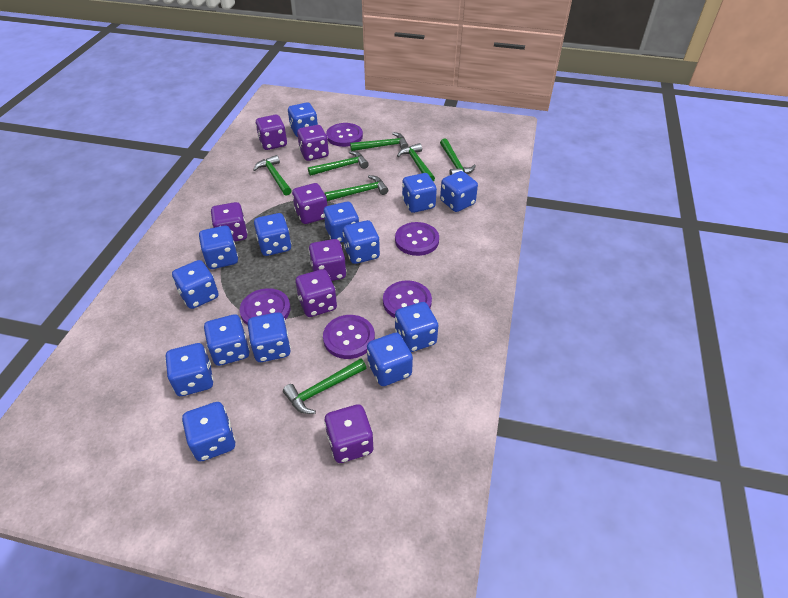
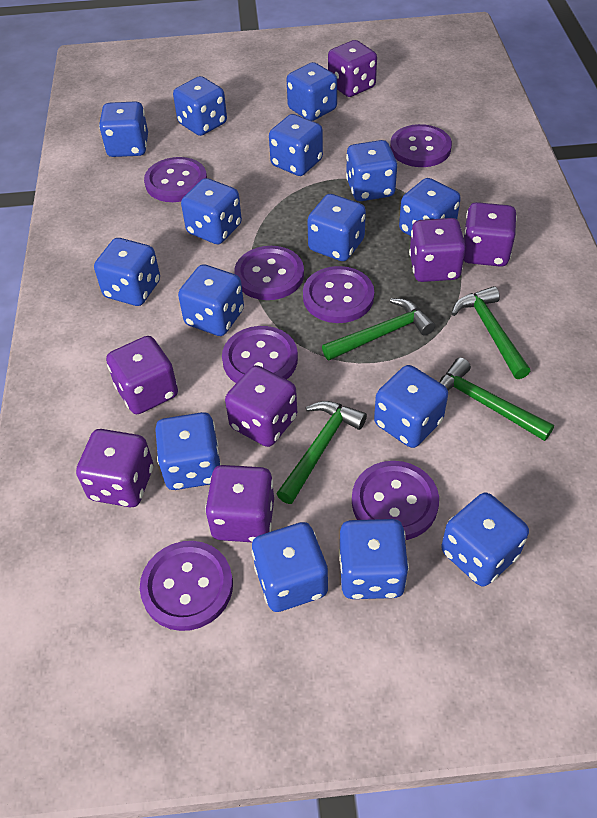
blue dice: [165,343,213,396] [172,260,219,309] [182,402,236,461] [199,225,238,269] [204,314,250,366] [248,312,291,362] [254,213,291,256] [288,102,318,137] [323,202,359,243] [343,220,380,264] [367,332,413,386] [395,302,438,352] [402,173,437,213] [440,171,478,212] = 14 -> [94,238,160,306] [99,101,148,157] [155,412,221,490] [173,76,227,136] [178,264,244,336] [181,178,242,244] [252,522,328,612] [269,114,323,176] [286,62,337,121] [307,194,366,261] [339,519,409,599] [346,140,398,201] [374,365,448,448] [399,178,461,236] [441,493,529,587] = 15
green hammer: [253,155,292,196] [283,358,366,414] [308,151,369,176] [325,175,388,201] [350,132,408,151] [397,143,435,181] [440,138,476,175] = 7 -> [276,401,367,504] [322,298,435,360] [439,357,554,441] [451,286,530,379] = 4
purple button: [240,288,291,326] [323,315,375,359] [326,123,363,147] [383,280,432,318] [395,222,439,256] = 5 -> [140,541,233,631] [144,157,207,202] [222,326,298,383] [234,246,304,300] [303,266,374,323] [352,461,439,540] [390,124,452,167] = 7

